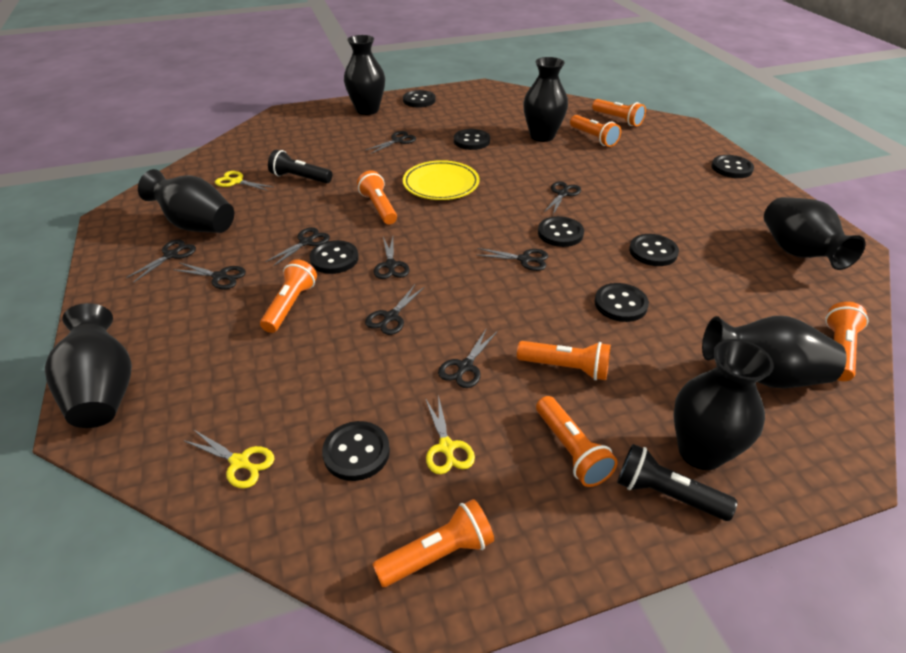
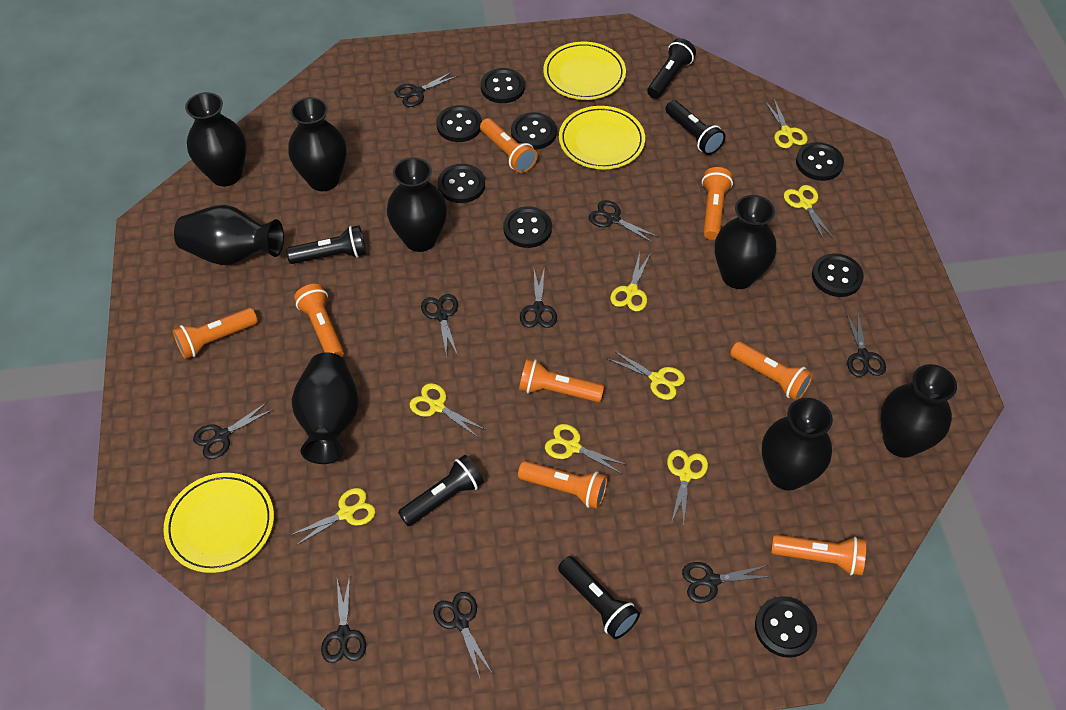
black flashlight: [268,150,332,183] [617,444,737,521] = 2 -> [286,225,366,264] [398,455,484,526] [558,556,640,639] [647,38,696,99] [665,100,725,155] = 5
black vase: [45,303,132,428] [138,169,234,233] [344,35,385,115] [523,57,568,142] [673,339,774,470] [702,316,847,388] [764,197,866,270] = 7 -> [174,205,284,265] [185,92,246,186] [288,97,346,191] [292,352,359,464] [387,157,447,252] [715,195,776,289] [762,398,833,491] [880,364,957,457] = 8
yellow plate: [403,160,480,200] = 1 -> [163,473,274,573] [543,42,626,100] [559,106,645,170] = 3
yellow scissors: [183,429,274,488] [215,171,273,191] [425,395,475,474] = 3 -> [289,488,376,546] [409,383,486,437] [545,424,627,474] [608,350,685,400] [610,252,650,311] [667,450,708,527] [764,99,808,148] [784,185,834,240] = 8

